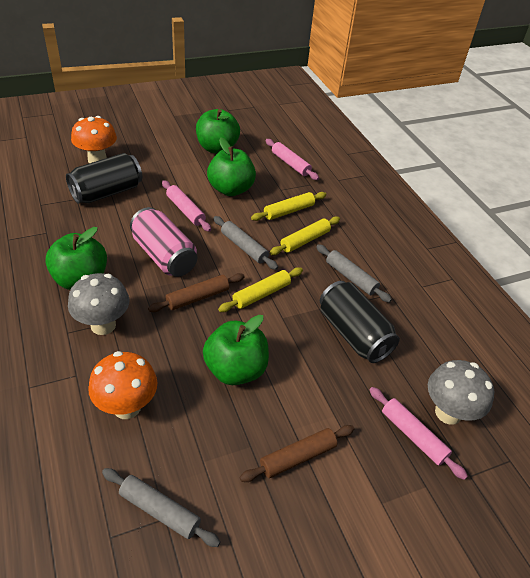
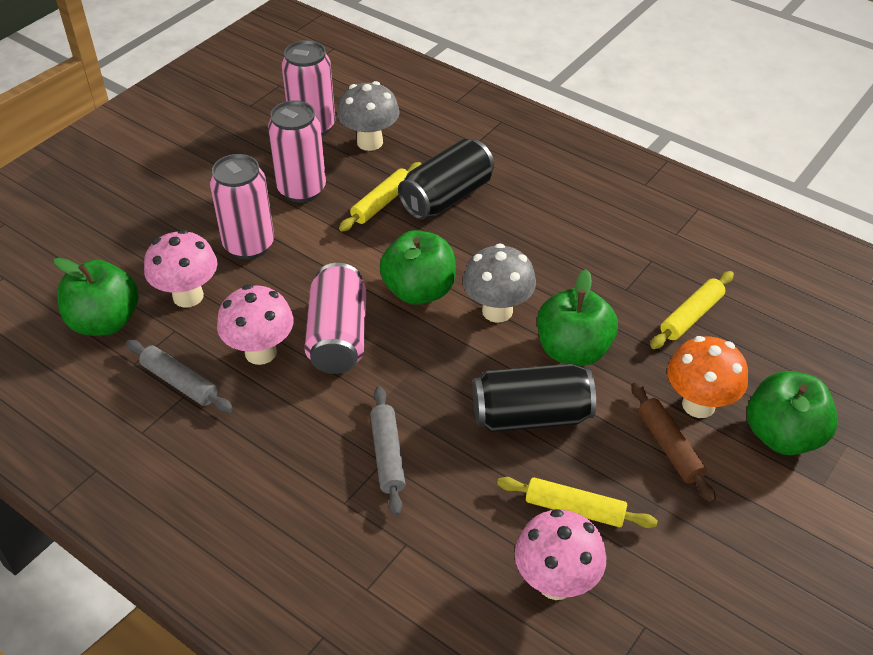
brown rolling pin: [148,273,245,312] [240,425,354,482] = 2 -> [631,382,716,503] = 1
grey rolling pin: [102,468,221,547] [213,216,278,270] [316,244,392,303] = 3 -> [126,340,233,413] [370,386,406,516] = 2
orange mushroom: [71,116,117,163] [88,351,157,419] = 2 -> [667,336,748,418] = 1
pink can: [130,207,197,277] = 1 -> [210,154,274,260] [268,100,326,203] [282,40,335,136] [305,263,366,374] = 4
pink mushroom: none = 0 -> [144,229,217,308] [217,284,293,365] [515,509,606,600] = 3
pink rolling pin: [162,180,211,232] [265,139,319,180] [370,387,468,480] = 3 -> none = 0

